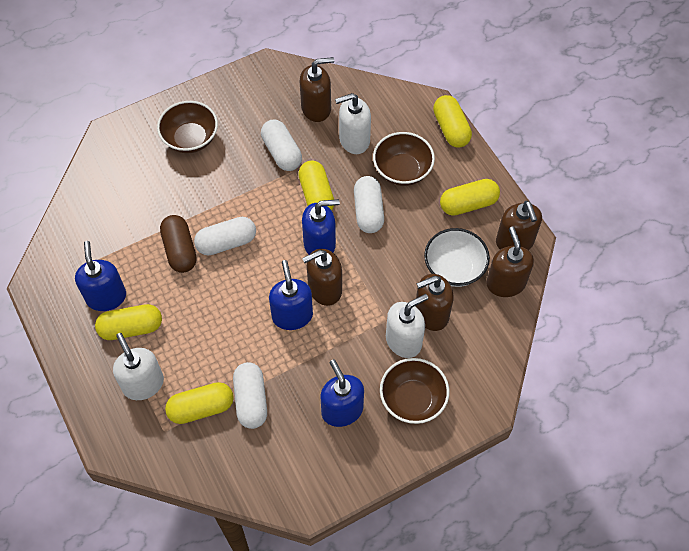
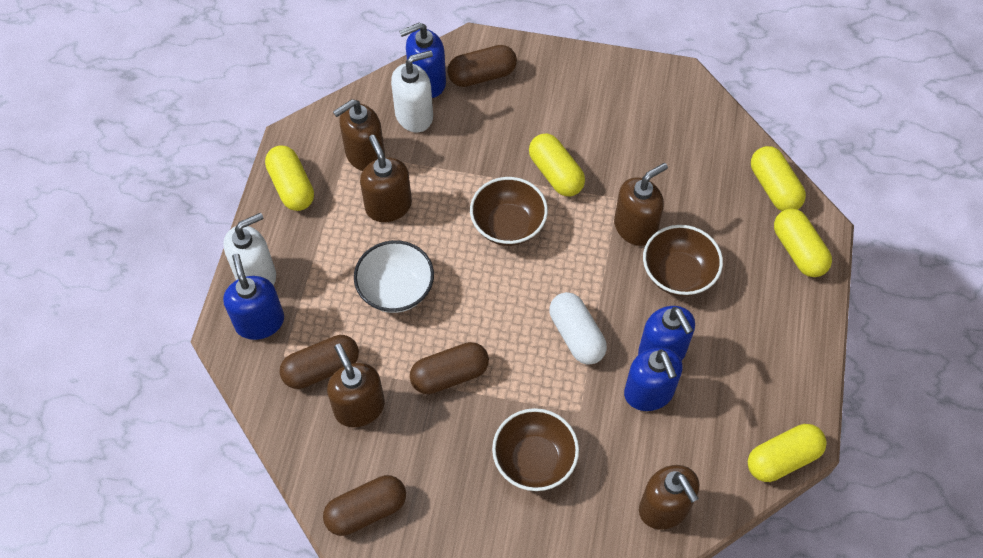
brown capsule: [160,215,197,273] = 1 -> [280,335,359,389] [323,475,406,536] [410,342,489,394] [447,45,517,87] = 4
white capsule: [194,217,256,255] [233,362,267,429] [261,120,302,171] [354,176,384,233] = 4 -> [549,292,607,365] = 1
white soap dispenser: [113,333,164,400] [335,93,371,154] [386,294,428,358] = 3 -> [224,213,276,285] [391,50,433,132] = 2

